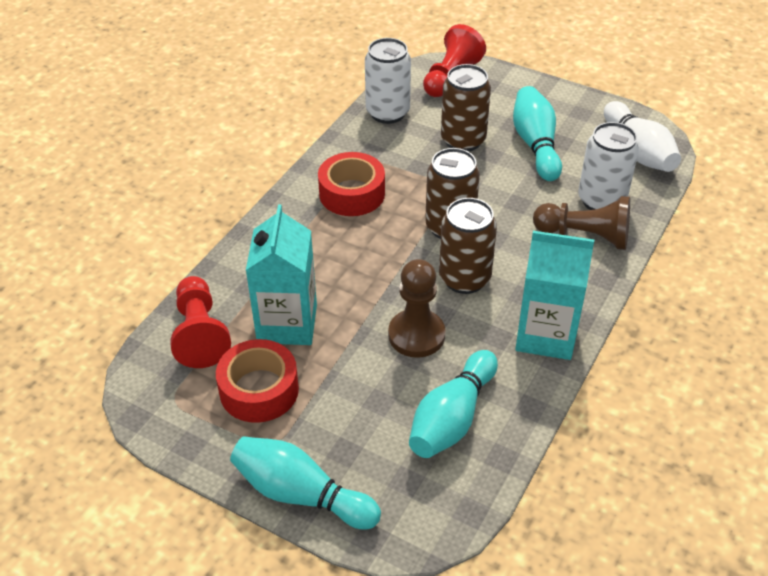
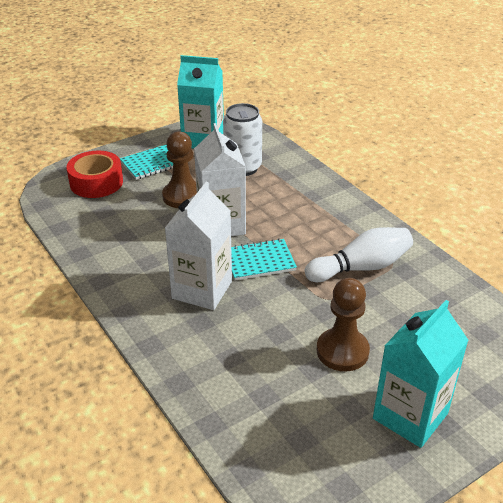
brown can: [425,148,480,239] [439,198,497,294] [441,64,491,152] = 3 -> none = 0
red pawn: [170,276,231,368] [423,24,486,97] = 2 -> none = 0
red tape: [216,339,299,423] [318,152,385,216] = 2 -> [66,151,123,198] = 1
turquoise bowling pin: [230,436,381,530] [409,350,498,458] [513,86,562,181] = 3 -> none = 0
turquoise notebook: none = 0 -> [120,145,173,180] [231,238,297,281] = 2
white can: [365,38,411,124] [578,122,639,210] = 2 -> [223,103,262,176] = 1
white carton: none = 0 -> [165,182,232,310] [194,123,246,236] = 2

